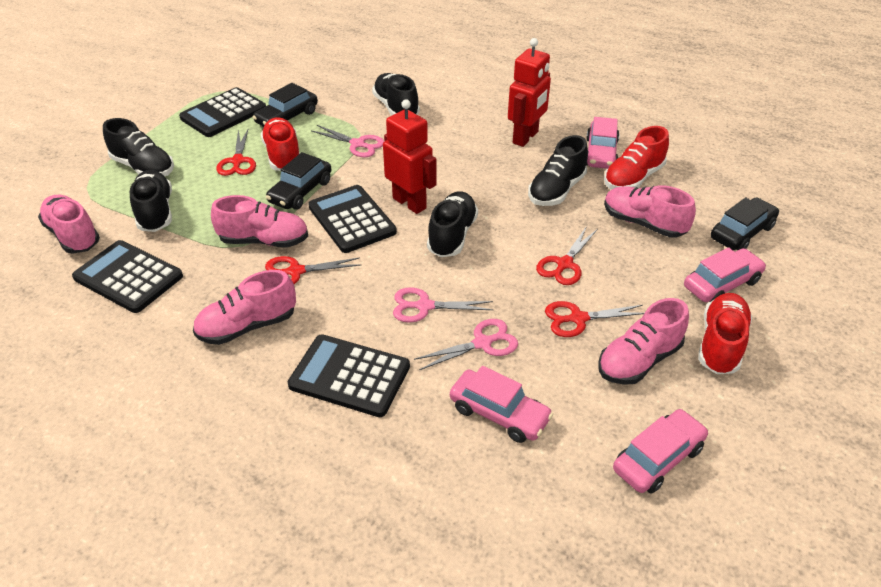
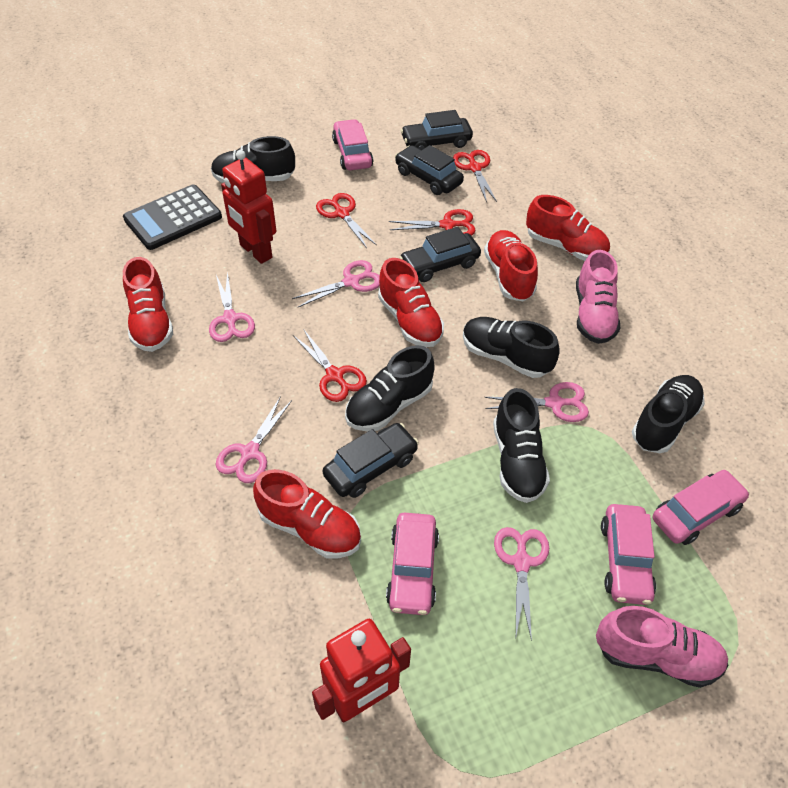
black calculator: [72,240,183,313] [179,87,266,137] [288,334,410,417] [308,185,397,253] = 4 -> [123,185,222,250] = 1
black car: [252,83,318,127] [266,152,332,210] [711,197,779,251] = 3 -> [323,423,419,498] [395,145,464,195] [399,227,481,282] [401,110,473,150] = 4
pink scissors: [312,125,384,157] [393,287,493,322] [414,319,518,370] = 3 -> [209,271,255,342] [216,396,292,483] [292,260,380,307] [484,382,589,422] [494,527,549,641] = 5
pink shoe: [38,195,100,254] [193,270,296,345] [211,195,308,248] [598,298,689,385] [604,185,696,238] = 5 -> [576,250,620,344] [596,606,728,688] = 2
red shoe: [261,117,300,171] [604,126,669,189] [698,293,752,374] = 3 -> [123,257,173,352] [253,469,361,558] [378,258,444,347] [484,230,538,301] [526,195,610,261] = 5

